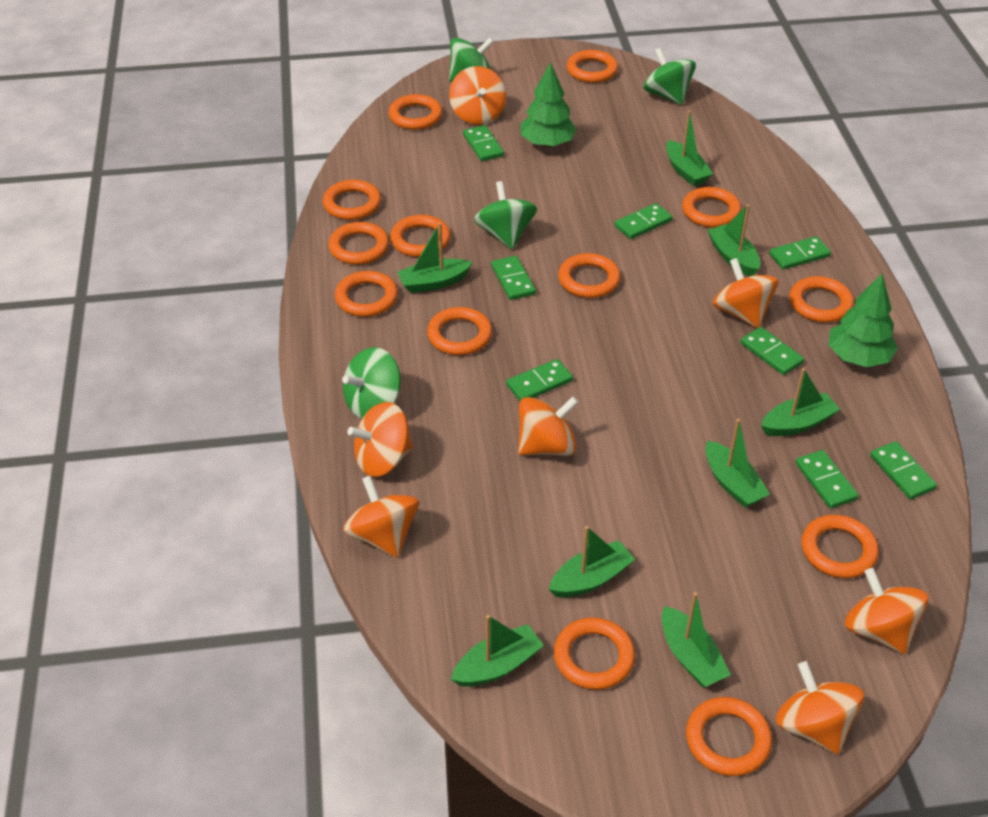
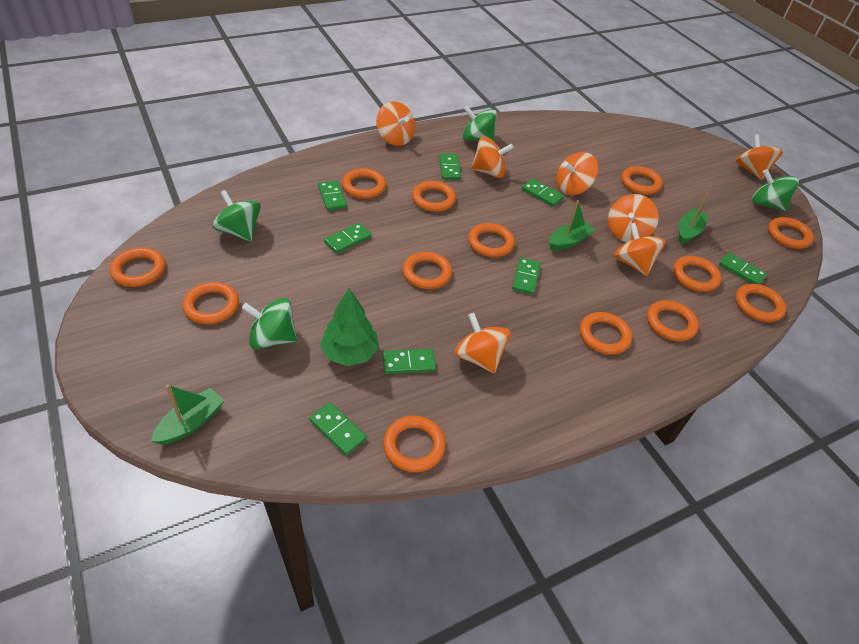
green boat: [397,223,473,293] [451,615,544,687] [549,526,635,597] [662,592,731,688] [666,110,713,186] [706,419,770,508] [707,204,760,276] [761,368,840,436] = 8 -> [151,384,224,445] [549,200,595,251] [679,192,709,244] = 3
green tree: [520,62,577,147] [829,274,898,367] = 2 -> [320,288,379,366] = 1

